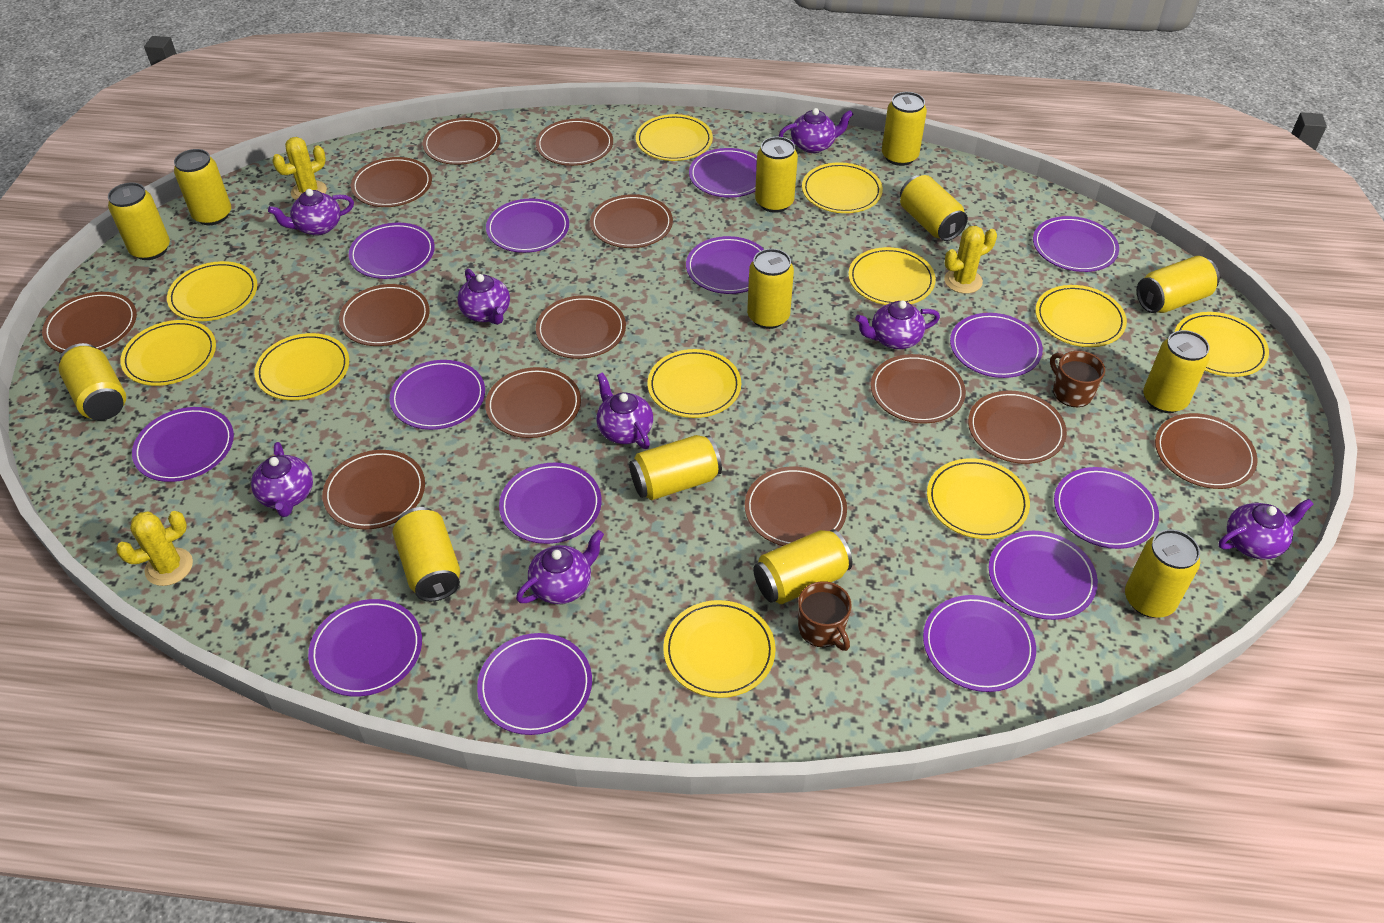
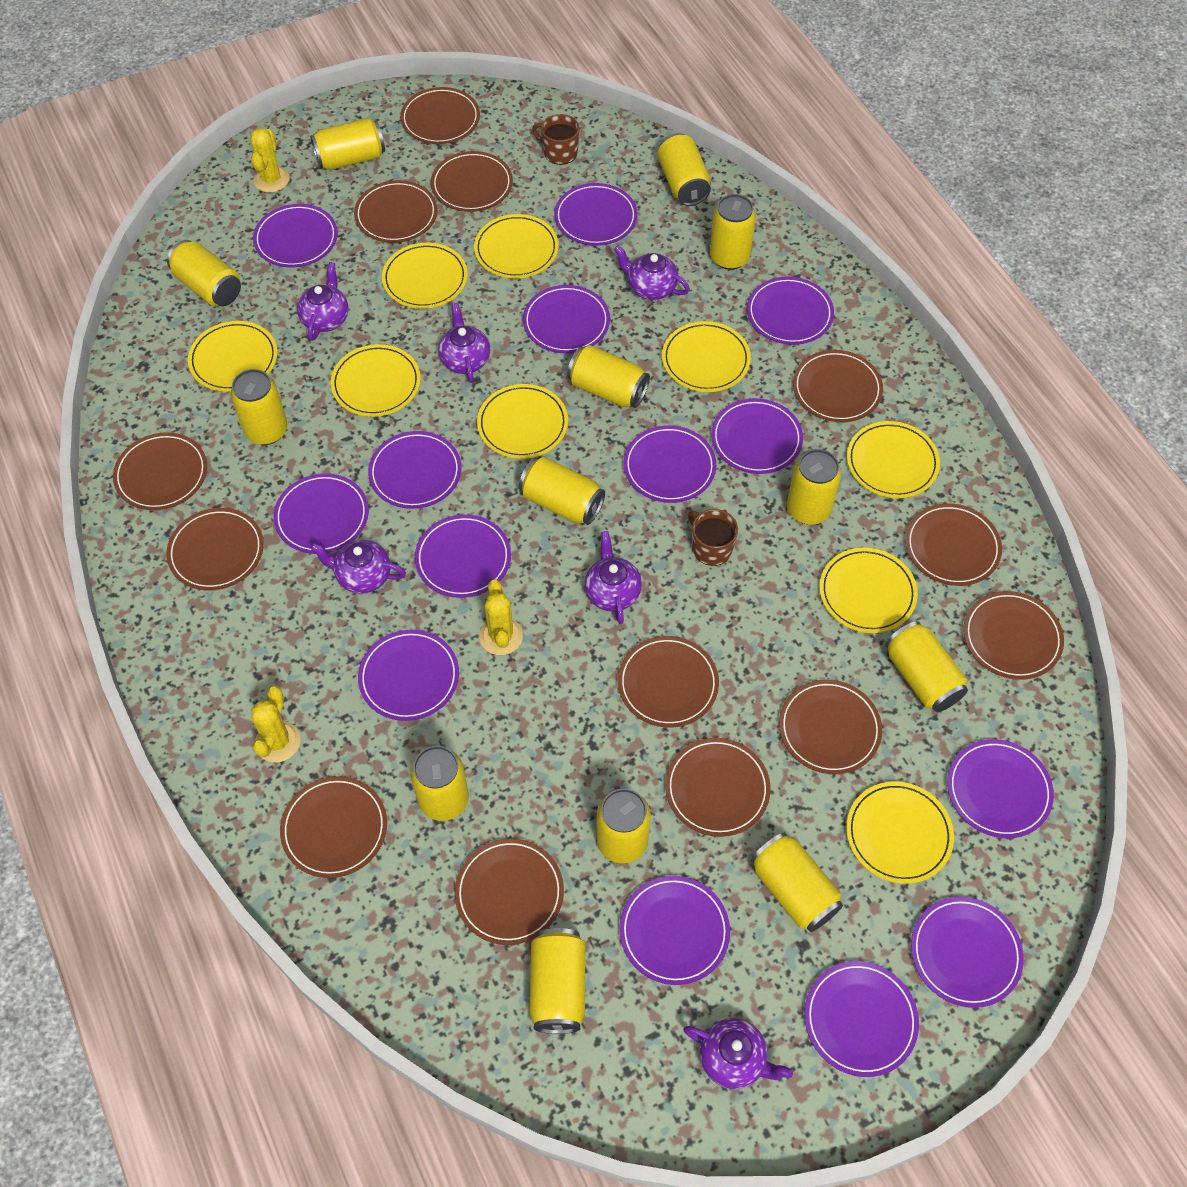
purple teapot: [251,442,313,517] [268,189,354,236] [457,269,510,325] [516,530,604,604] [596,372,653,449] [778,108,853,153] [855,301,940,349] [1218,499,1313,559] = 8 -> [297,262,349,341] [310,540,406,594] [438,302,490,383] [584,531,642,624] [614,245,690,300] [683,1018,793,1089] = 6
yellow plate: [120,320,216,386] [167,261,257,321] [254,333,349,400] [636,114,713,161] [648,349,741,418] [663,600,776,698] [802,162,883,213] [848,247,936,305] [927,458,1030,539] [1035,285,1127,347] [1175,312,1269,377] = 11 -> [188,321,277,392] [331,344,421,417] [382,243,468,309] [474,214,559,279] [477,384,568,459] [662,321,751,392] [819,548,918,633] [846,781,954,884] [847,421,940,498] = 9

